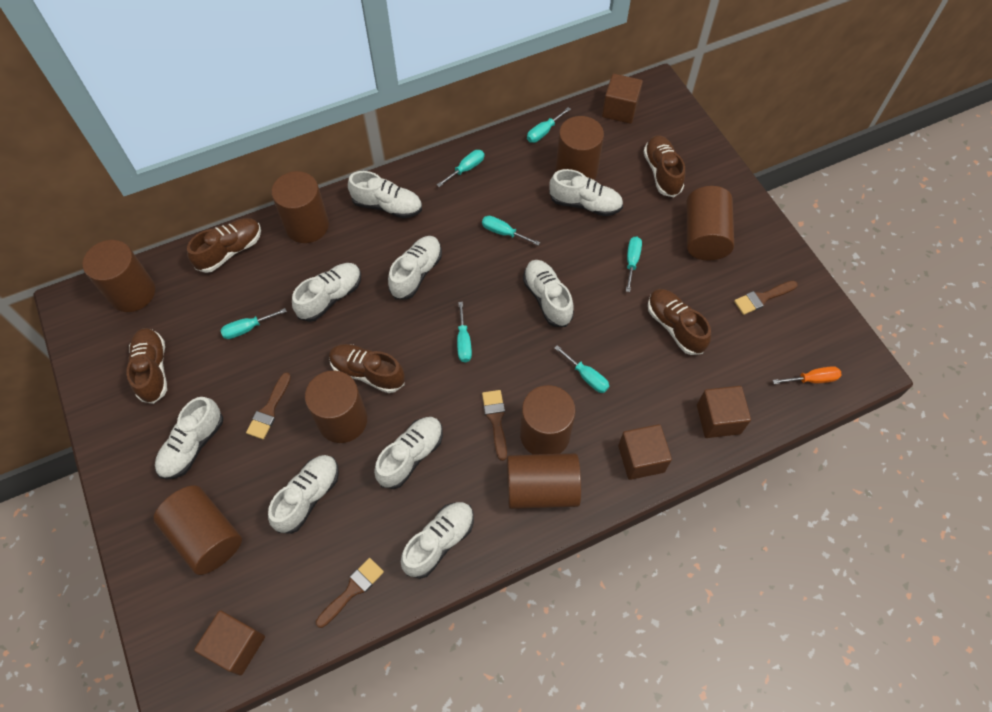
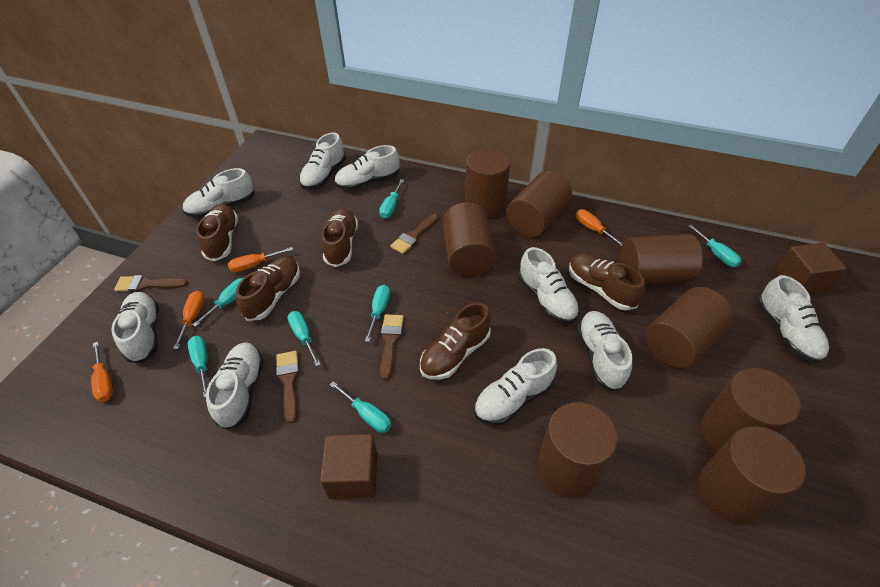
brown cube: [194,610,265,676] [602,74,643,124] [618,424,672,480] [697,386,751,438] = 4 -> [320,434,378,499] [775,243,846,294] = 2
orange screwdriver: [773,366,842,384] = 1 -> [91,342,113,402] [173,291,205,349] [228,247,293,273] [576,209,623,246] = 4

